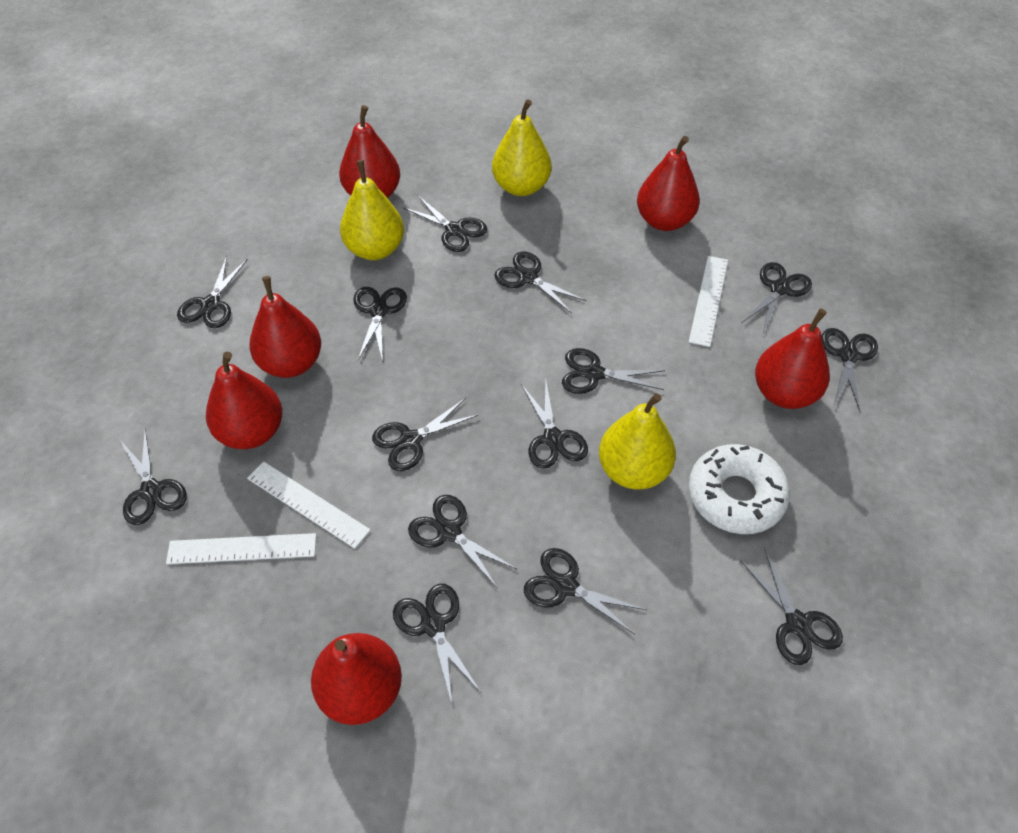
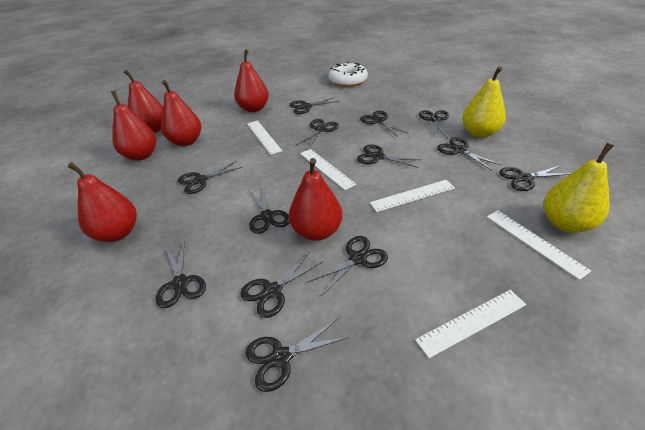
black scissors: [119,430,187,525] [177,256,248,328] [353,287,407,362] [372,398,479,471] [393,584,481,704] [403,196,487,252] [408,495,517,589] [494,252,586,314] [521,382,588,469] [524,548,647,635] [562,348,665,394] [740,548,843,665] [741,262,812,333] [822,328,878,411] = 14 -> [156,242,206,308] [178,161,243,194] [240,251,322,318] [245,319,349,392] [248,188,289,234] [289,97,340,114] [296,119,339,149] [308,236,388,295] [357,145,421,168] [360,110,409,137] [419,110,449,138] [437,137,501,171] [499,165,570,191] = 13
white ruler: [166,533,316,564] [247,461,371,549] [689,256,728,347] = 3 -> [247,121,282,155] [300,149,357,190] [370,180,455,212] [415,290,526,358] [487,210,591,280] = 5
yellow pear: [340,160,404,260] [492,100,552,196] [599,393,676,489] = 3 -> [462,66,506,138] [544,143,614,233] = 2

